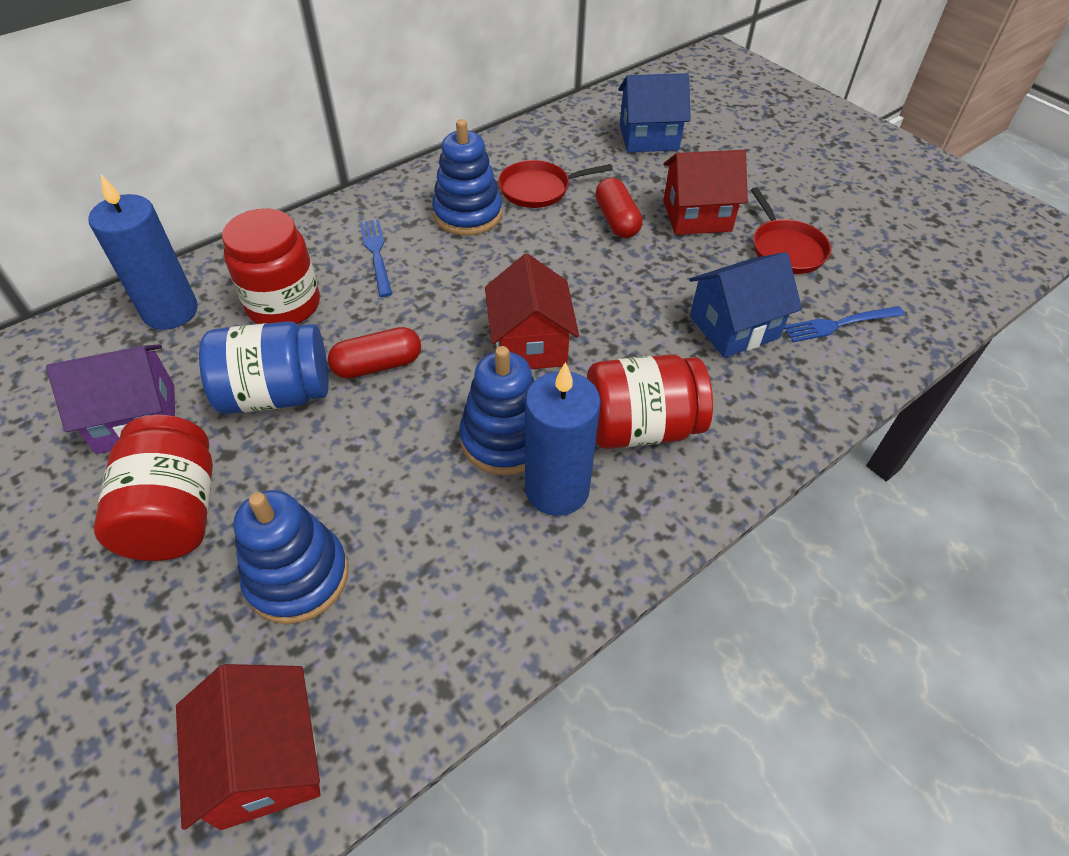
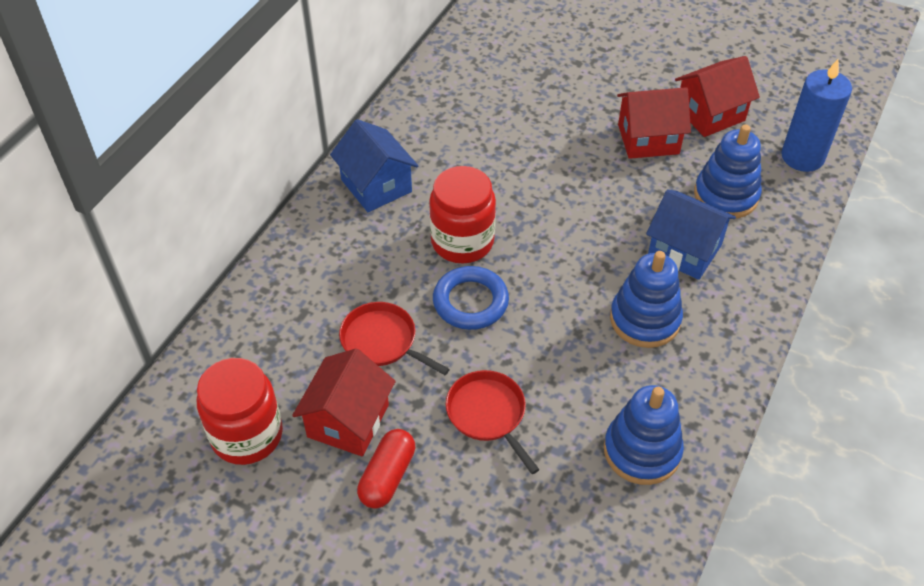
blue candle: [88,175,198,330] [525,362,601,516] = 2 -> [781,59,852,172] = 1
blue fork: [359,219,392,297] [784,306,905,342] = 2 -> none = 0
blue jar: [199,321,328,414] = 1 -> none = 0
blue ring: none = 0 -> [433,266,509,330] = 1
purple house: [46,344,175,454] = 1 -> none = 0
red capsule: [328,327,421,379] [595,178,643,238] = 2 -> [357,429,415,509] = 1
red jar: [94,415,213,561] [222,208,320,324] [587,354,713,449] = 3 -> [197,358,283,465] [429,166,496,263] = 2

